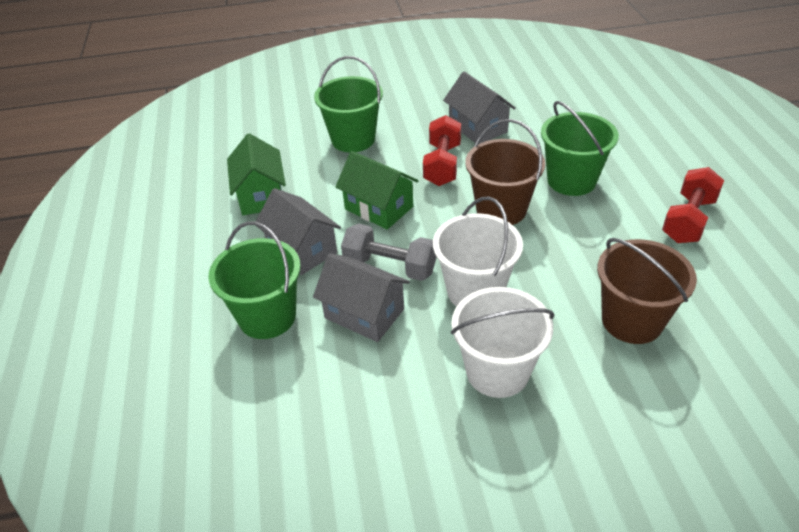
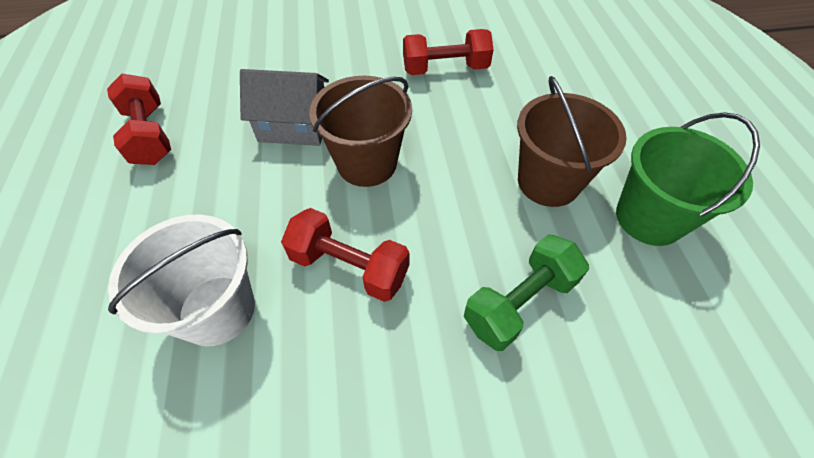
green bucket: [208,221,301,339] [314,56,383,152] [541,101,619,196] = 3 -> [616,112,760,246] = 1
green dumbbell: none = 0 -> [464,234,589,351] = 1
green house: [227,133,286,215] [335,151,419,230] = 2 -> none = 0
grey dumbbell: [341,223,437,281] = 1 -> none = 0
grey house: [256,188,341,275] [313,254,410,342] [443,72,516,144] = 3 -> [240,69,329,146] = 1
red dumbbell: [423,115,461,186] [662,167,724,243] = 2 -> [107,74,171,165] [281,208,410,302] [403,29,494,75] = 3
white bucket: [433,197,523,307] [451,287,554,398] = 2 -> [108,214,255,346] = 1

